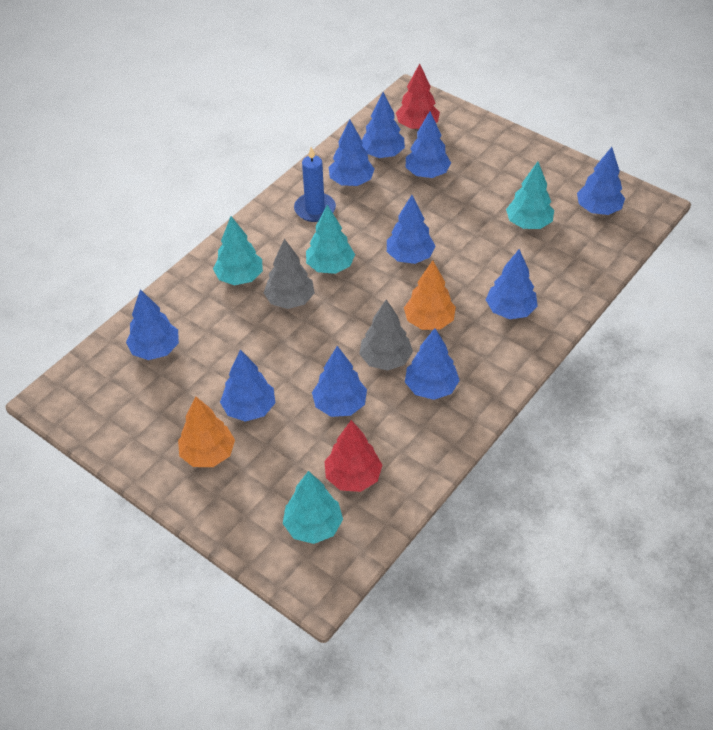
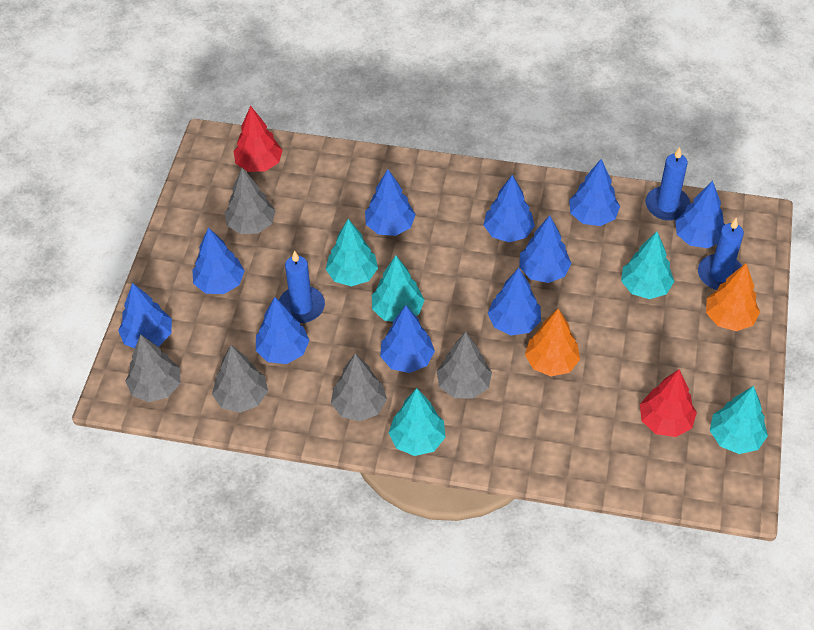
blue candle: [294,147,336,222] = 1 -> [279,250,325,323] [645,147,690,221] [698,218,744,290] = 3
grey tree: [263,239,315,309] [359,299,413,371] = 2 -> [125,334,180,402] [212,345,268,413] [225,168,276,234] [331,354,387,421] [436,332,492,399] = 5
turquoise tree: [213,216,263,285] [283,471,343,544] [306,205,355,274] [506,162,554,229] = 4 -> [326,219,378,287] [372,256,425,322] [389,388,446,456] [621,231,675,299] [710,386,768,454] = 5

